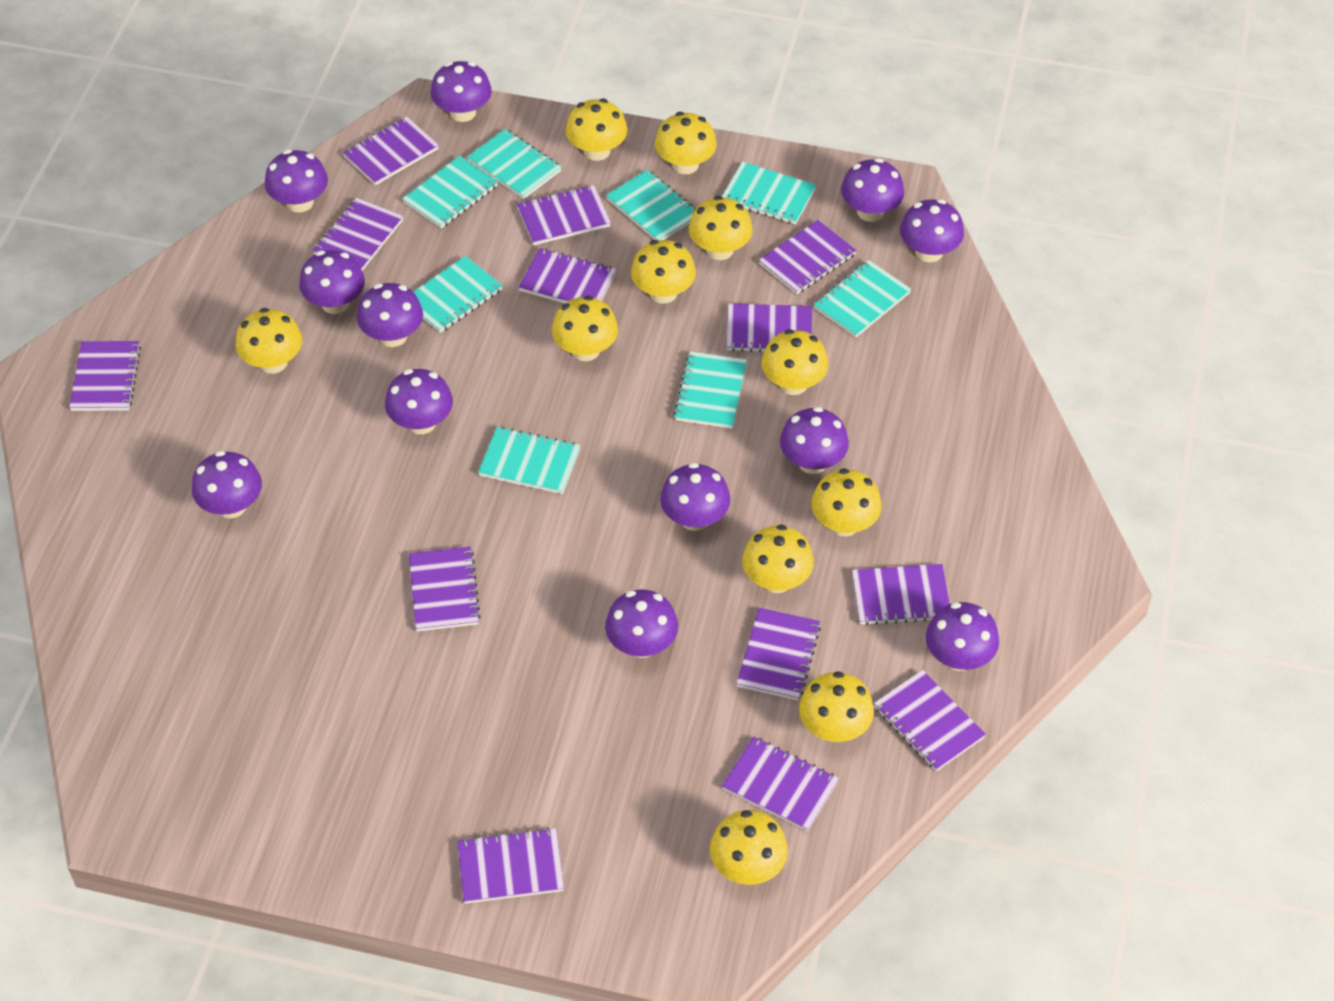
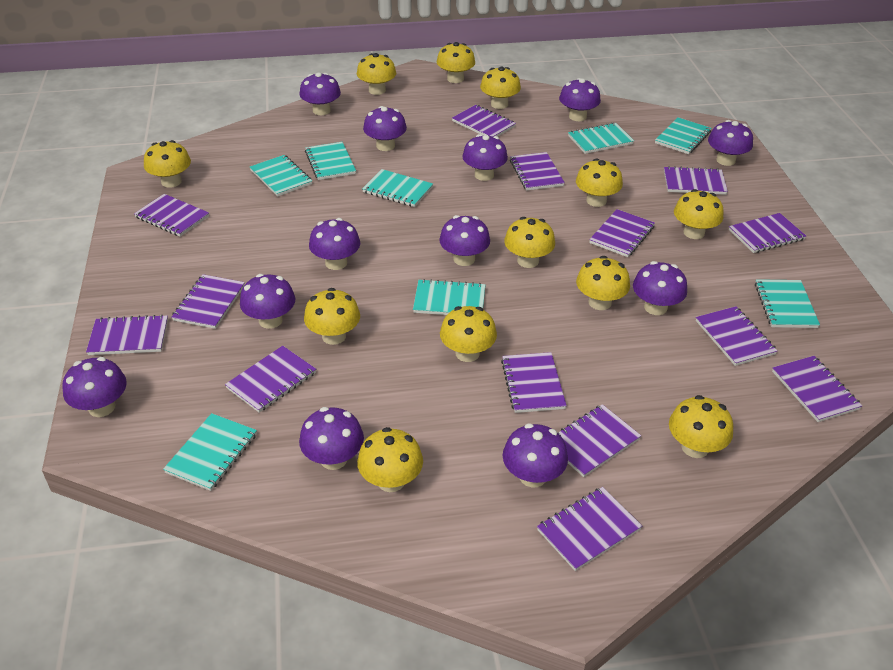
purple notebook: [69,341,141,411] [313,198,403,271] [343,116,439,185] [409,546,481,632] [457,827,564,904] [517,185,611,245] [518,248,617,303] [722,736,839,832] [726,303,812,352] [736,608,821,700] [758,220,857,294] [852,564,950,625] [874,670,986,771] = 13 -> [86,315,168,355] [134,194,209,237] [171,274,245,329] [225,346,316,413] [452,105,516,137] [501,352,567,413] [510,152,565,190] [537,487,642,571] [557,404,641,477] [589,209,655,257] [664,166,728,195] [696,306,778,366] [729,213,806,253] [772,356,862,422] = 14
yellow mushroom: [235,308,302,374] [552,296,618,361] [566,99,627,161] [631,240,696,304] [655,112,717,174] [689,196,753,260] [710,810,788,885] [742,525,814,593] [761,329,829,395] [799,671,874,742] [811,468,882,537] = 11 -> [144,140,191,188] [304,288,360,345] [357,53,396,95] [357,427,423,492] [436,42,475,83] [440,306,497,362] [480,67,521,109] [504,217,555,268] [576,158,623,207] [576,256,630,310] [669,395,733,458] [674,189,723,239] = 12

